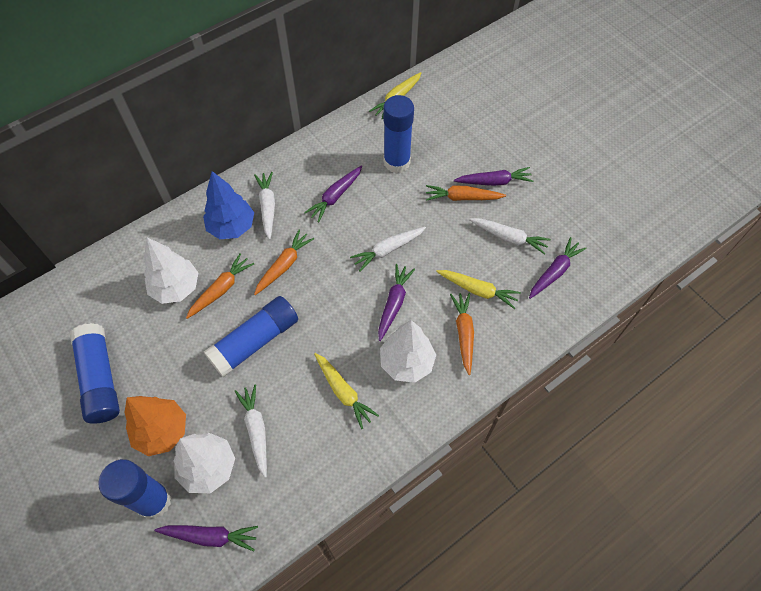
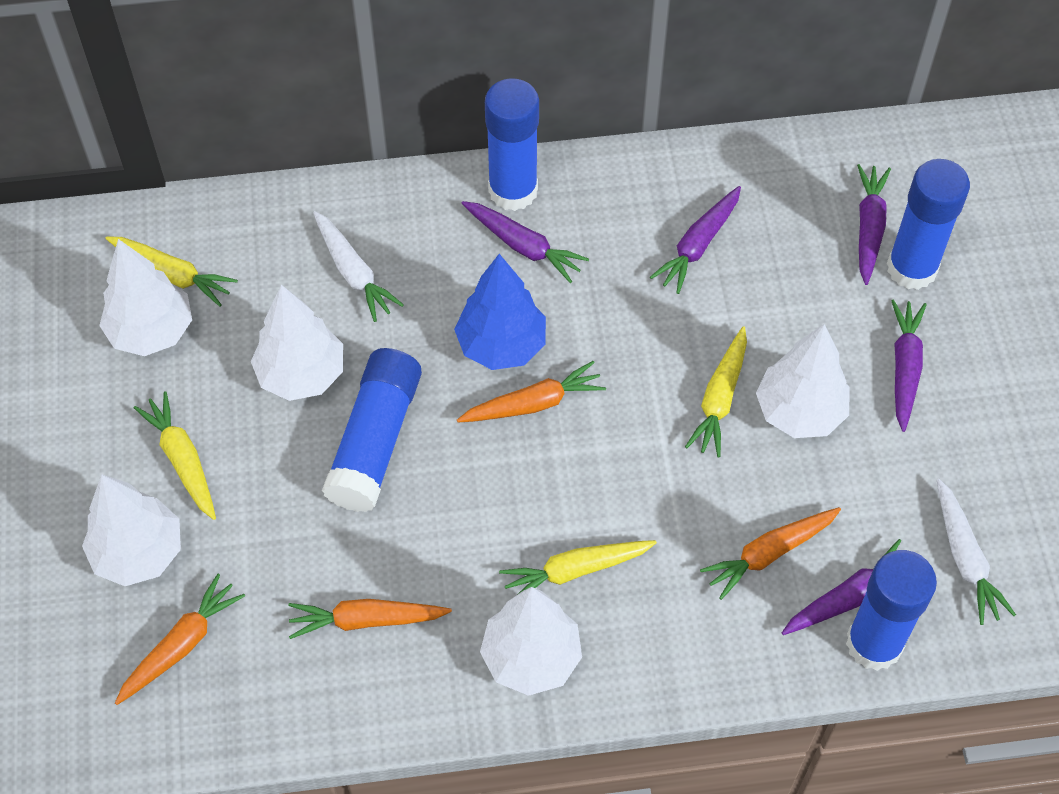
orange tree: [125,396,186,456] = 1 -> none = 0
white carrot: [235,385,267,478] [254,172,275,240] [350,227,426,271] [469,218,551,255] = 4 -> [313,211,404,322] [937,479,1016,625] = 2
white tree: [144,237,198,304] [174,433,235,493] [380,320,436,383] = 3 -> [82,474,181,586] [99,239,192,356] [251,285,343,401] [480,587,582,696] [756,324,850,438] = 5
yellow carrot: [314,353,379,429] [369,72,421,120] [436,270,521,309] = 3 -> [105,236,238,307] [134,391,216,520] [499,540,657,595] [685,326,747,458] = 4

